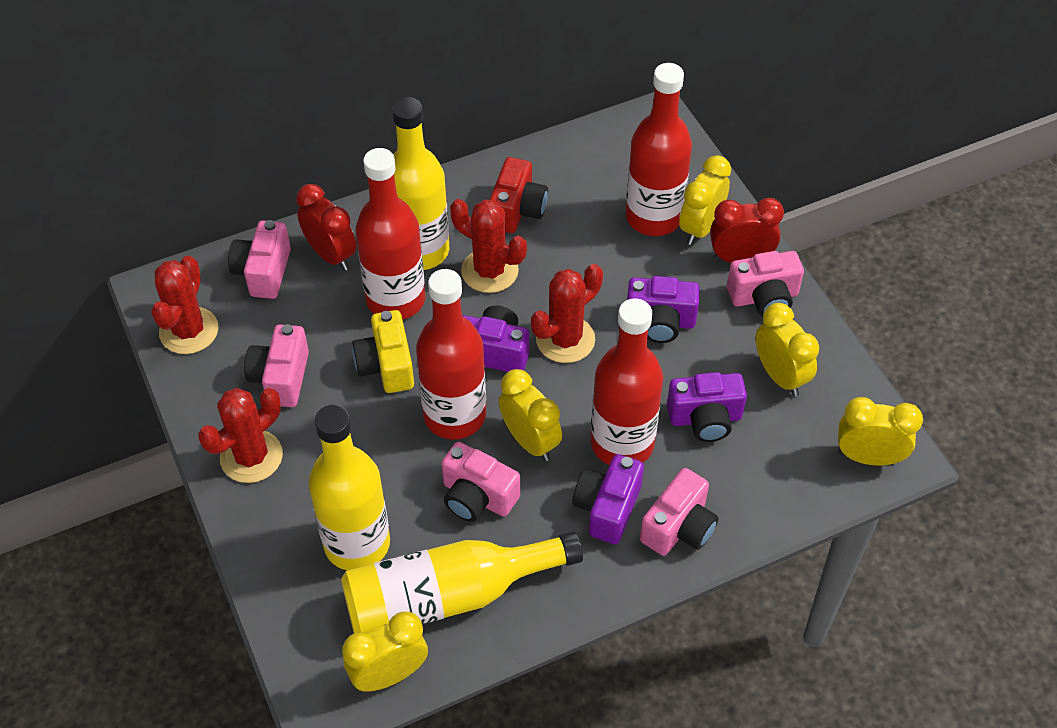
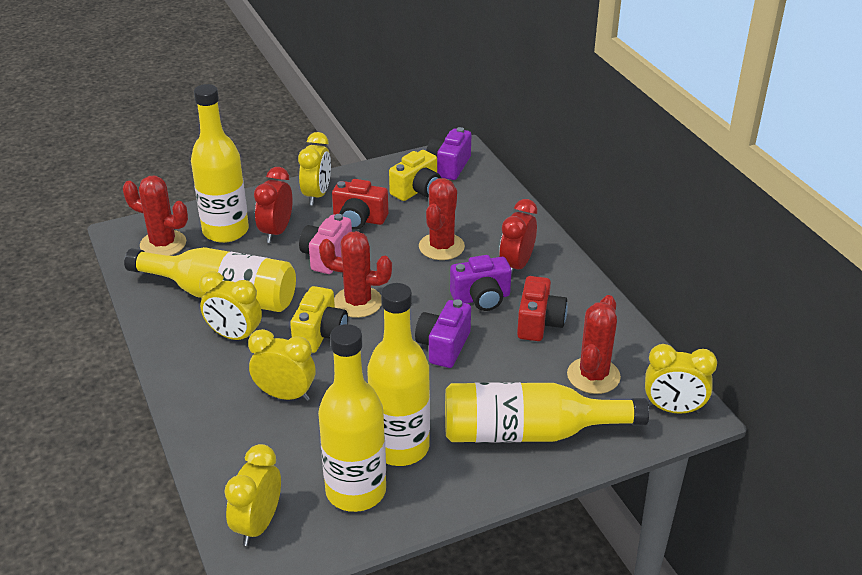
pink camera: [228,220,291,299] [244,324,309,407] [441,442,520,522] [640,468,719,556] [727,251,804,317] = 5 -> [299,214,352,274] = 1
purple camera: [463,305,529,372] [572,454,644,544] [627,276,700,343] [667,372,747,442] = 4 -> [415,299,471,368] [426,127,471,180] [450,255,512,311] = 3
red bottle: [356,148,425,320] [416,269,486,440] [591,298,663,465] [626,63,692,236] = 4 -> none = 0
red camera: [490,157,548,233] = 1 -> [332,179,388,230] [517,276,568,341] = 2
yellow bottle: [309,405,390,570] [341,531,583,633] [392,97,449,270] = 3 -> [124,247,296,312] [191,84,249,243] [318,324,386,512] [367,283,430,466] [445,382,649,443] = 5
yellow camera: [352,310,414,393] = 1 -> [290,286,348,353] [389,150,441,201] = 2

